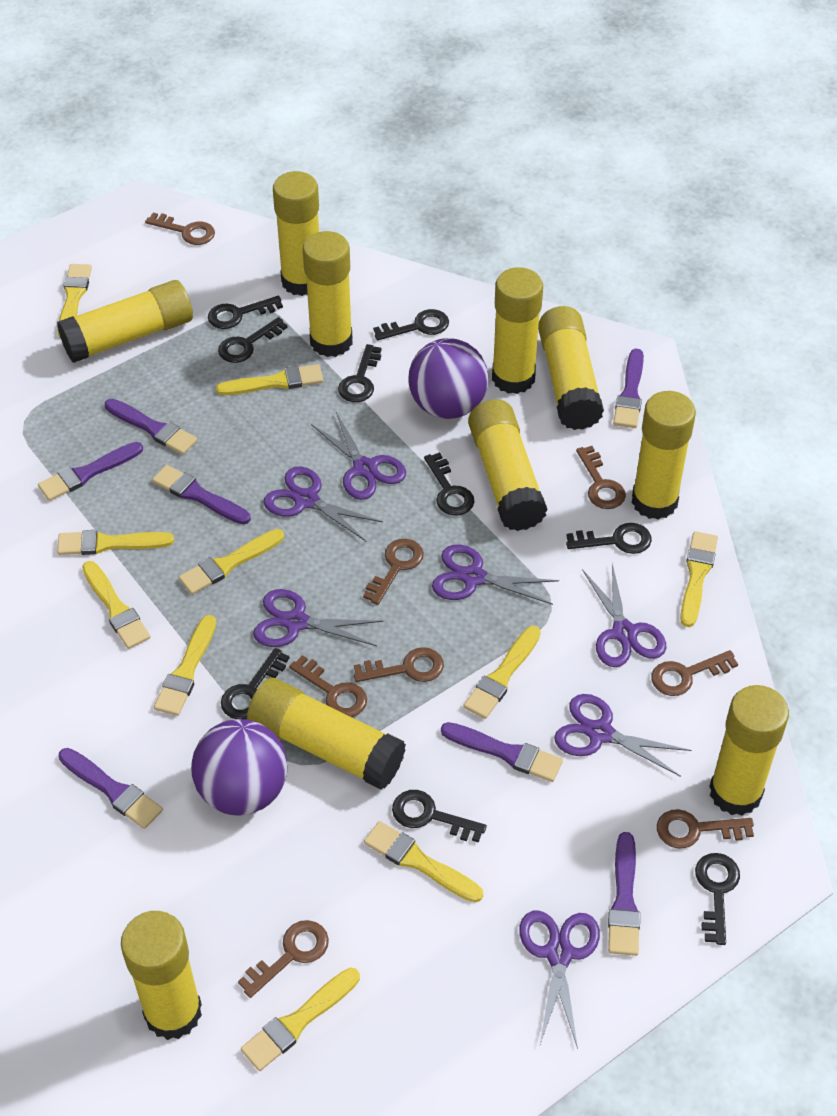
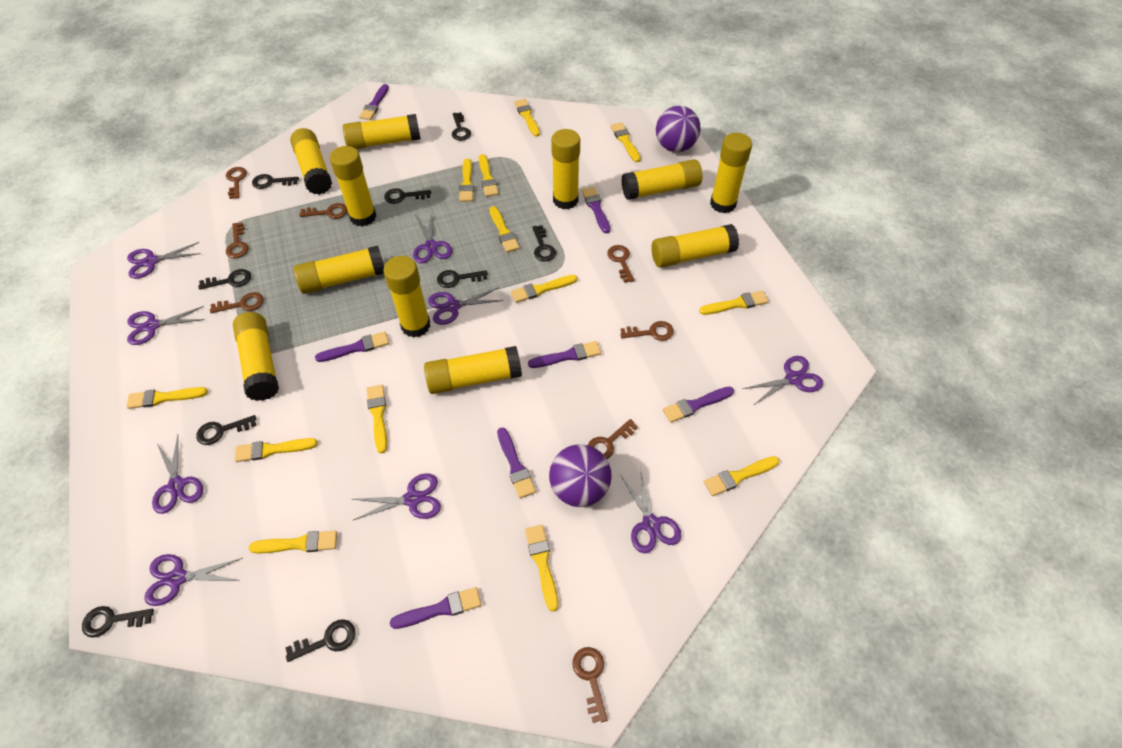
purple scissors: [253,589,383,647] [263,466,383,541] [311,412,406,500] [432,545,559,605] [519,911,600,1049] [554,694,692,777] [582,563,666,667] = 7 -> [127,242,201,279] [127,306,205,345] [144,554,242,606] [152,435,203,514] [353,473,441,520] [413,214,452,263] [428,287,504,325] [620,471,681,553] [743,356,823,405] = 9
yellow brush: [57,264,92,337] [57,530,174,555] [82,561,151,649] [154,615,216,716] [179,529,284,595] [216,364,323,395] [241,968,360,1071] [364,821,483,902] [463,626,541,719] [680,531,718,627] = 10 -> [127,387,208,409] [235,438,318,462] [249,531,337,553] [367,385,387,453] [459,159,474,202] [478,154,499,197] [489,206,520,253] [511,275,577,303] [514,99,540,137] [525,525,558,612] [610,122,641,162] [699,291,768,315] [704,456,780,496] = 13
yellow glue stick: [57,280,193,363] [121,911,202,1040] [247,678,406,790] [273,171,319,296] [303,231,353,357] [468,399,548,531] [492,267,543,394] [538,306,604,430] [632,391,696,520] [709,685,789,816] = 10 -> [233,312,279,401] [290,128,332,195] [294,246,384,294] [330,146,377,227] [343,114,421,149] [383,256,431,338] [424,346,522,394] [551,129,580,209] [622,159,703,200] [652,224,739,268] [710,133,752,213] = 11

